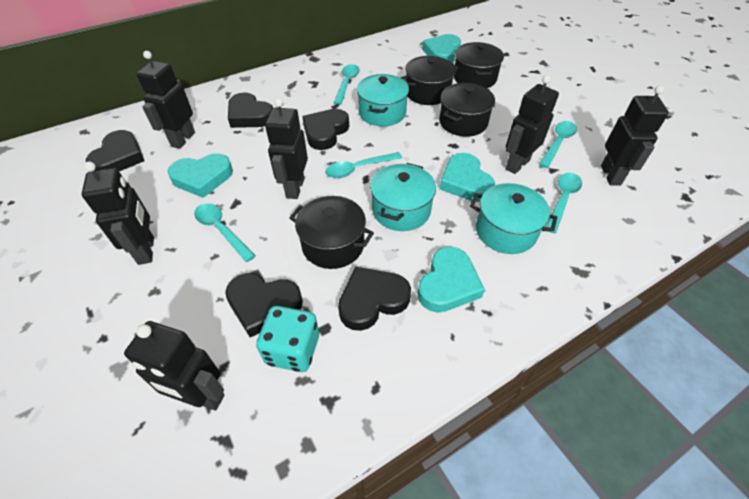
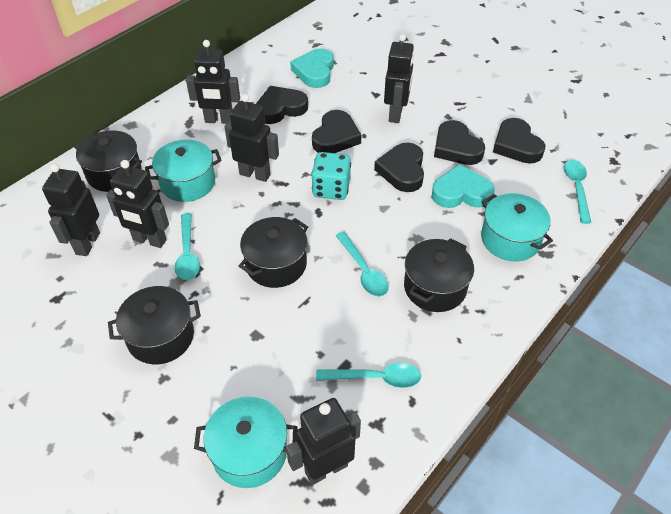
turquoise heart: [167,153,233,198] [417,246,485,313] [422,34,461,63] [439,153,495,202] = 4 -> [290,48,334,88] [431,164,495,208] = 2
turquoise spoon: [194,203,256,262] [325,152,402,178] [334,64,360,105] [539,121,577,168] [546,173,582,233] = 5 -> [175,213,200,280] [316,363,421,388] [336,232,389,296] [564,160,591,224] = 4

